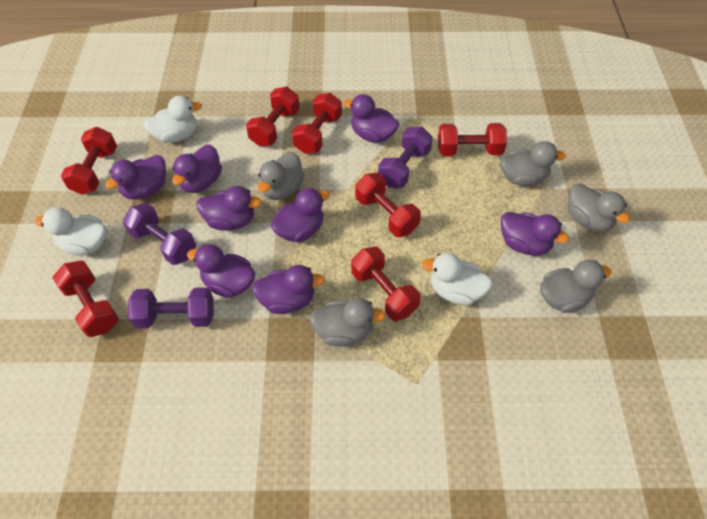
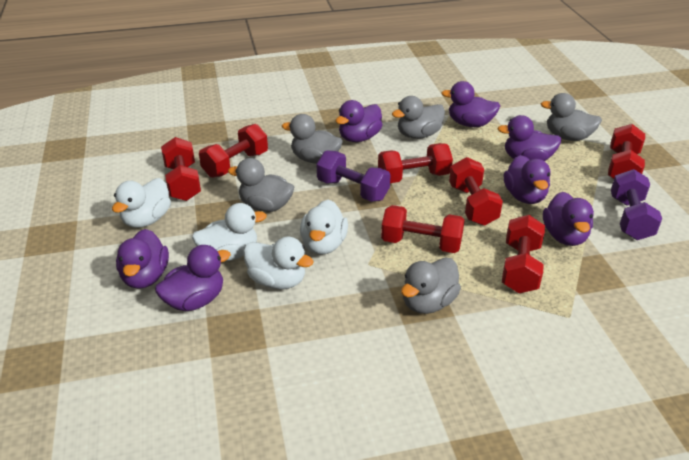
purple duck: [105,155,166,200] [172,145,222,193] [187,244,255,298] [196,186,262,231] [252,265,325,314] [271,188,330,242] [344,94,399,143] [501,212,569,256] = 8 -> [116,229,169,289] [155,245,231,311] [336,100,383,142] [441,81,500,127] [497,115,561,161] [504,155,551,204] [543,192,594,246] = 7
purple dumbbell: [123,203,196,265] [128,287,214,328] [378,127,433,188] = 3 -> [316,150,390,202] [611,169,662,240] = 2
white duck: [35,207,107,256] [143,96,202,143] [422,253,493,305] = 3 -> [112,178,171,228] [192,203,267,261] [243,237,314,289] [300,199,348,254] = 4

